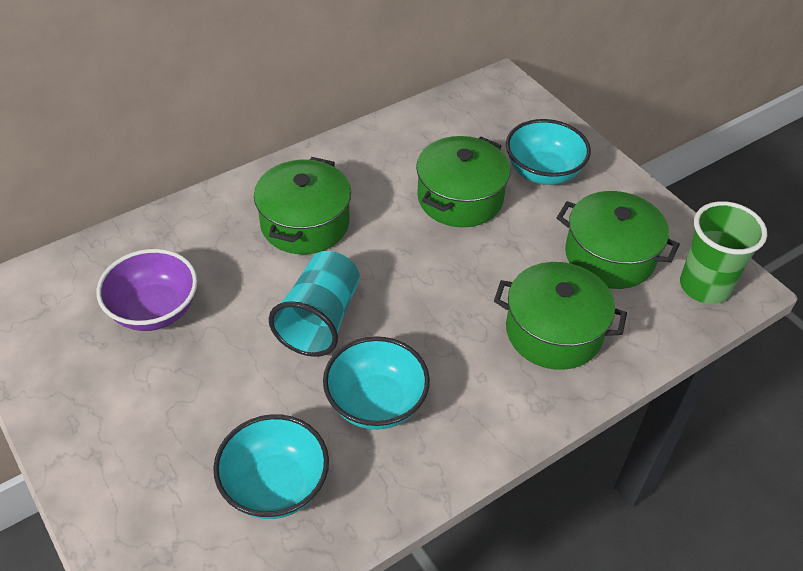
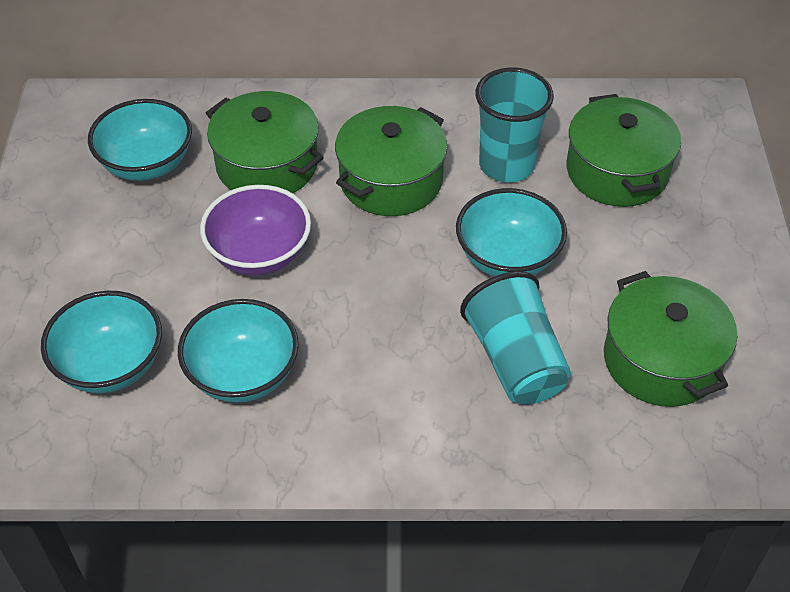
green cup: [680,201,767,304] = 1 -> none = 0
turquoise bowl: [213,414,329,519] [323,336,430,430] [506,119,591,185] = 3 -> [41,291,162,393] [88,99,192,181] [178,299,299,403] [456,188,567,276] = 4
turquoise cup: [269,251,360,357] = 1 -> [460,271,571,405] [475,67,554,182] = 2

